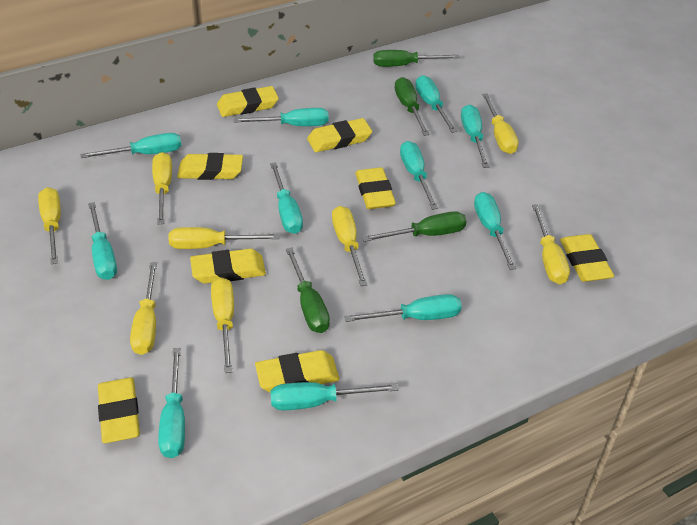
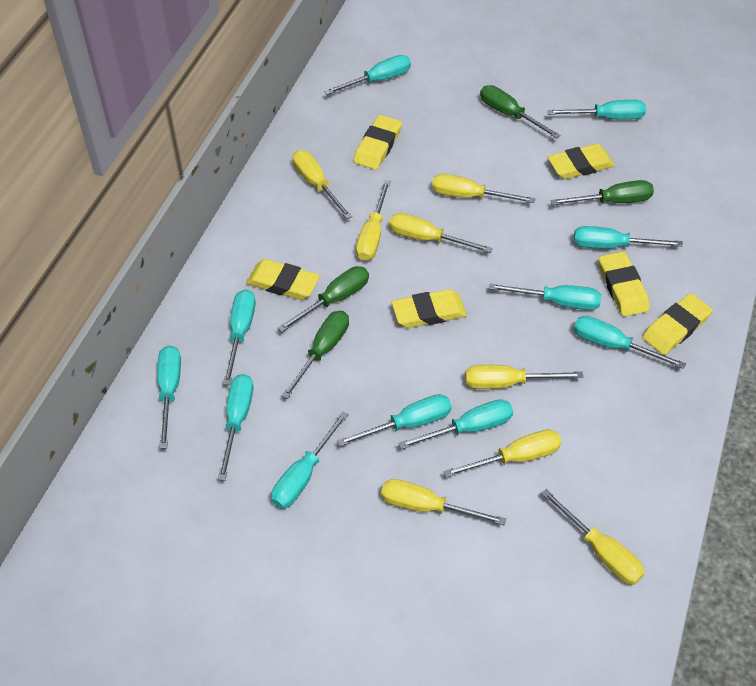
yellow eraser: [98,377,140,443] [177,153,243,180] [190,249,266,284] [217,86,279,117] [255,350,340,393] [307,118,372,152] [355,167,396,209] [560,234,614,282] = 8 -> [246,259,320,300] [354,115,402,170] [391,289,467,328] [548,144,615,179] [599,251,650,317] [642,293,713,355] = 6

